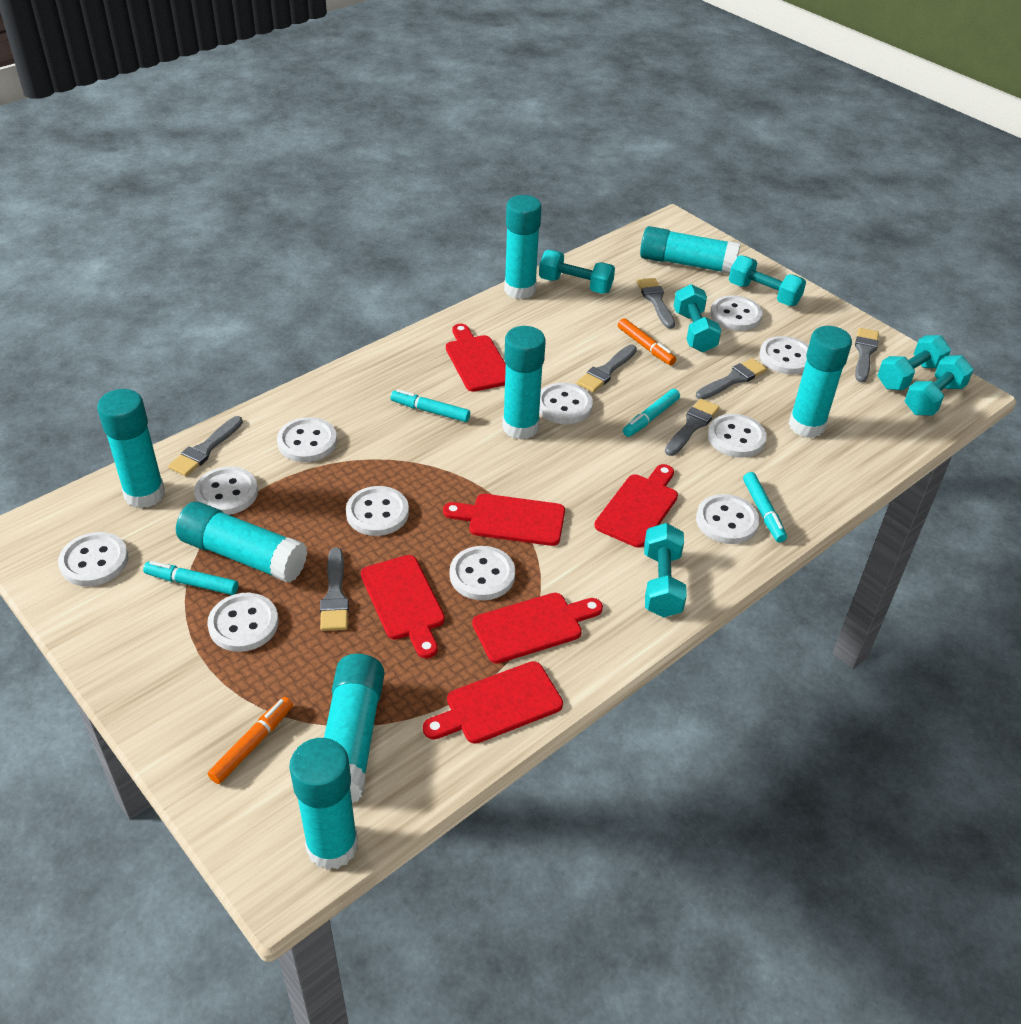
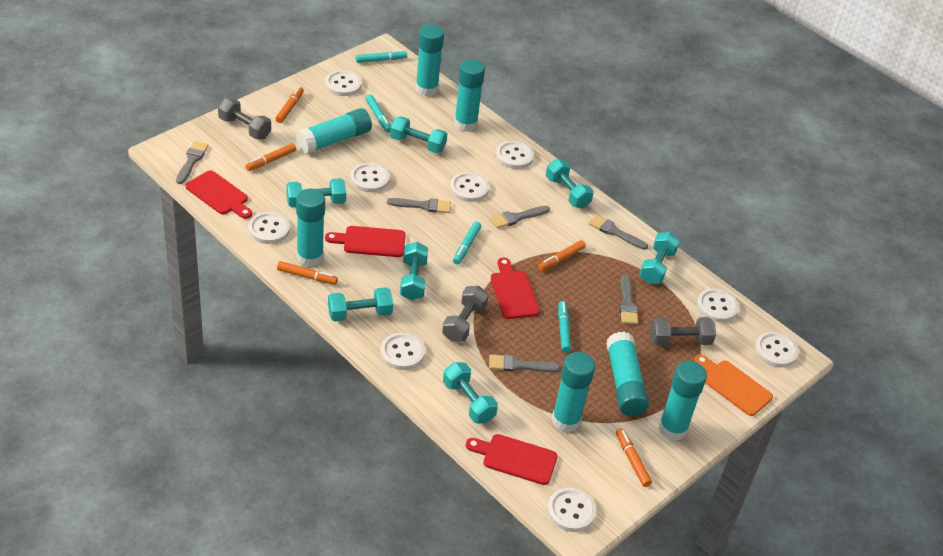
grey brush: [168,416,243,476] [320,547,349,631] [577,345,637,393] [637,278,675,329] [665,399,719,456] [696,358,767,399] [855,328,879,382] = 7 -> [176,141,209,184] [387,198,451,213] [489,355,560,372] [490,206,550,228] [589,215,648,250] [620,274,638,324] = 6
grey dumbbell: none = 0 -> [218,98,271,139] [442,286,489,342] [650,317,716,346] = 3
orange cutting board: none = 0 -> [694,355,773,416] = 1
orange marker: [208,697,293,784] [618,318,676,365] = 2 -> [246,143,296,171] [275,87,304,123] [277,261,338,285] [538,240,586,271] [616,428,652,487] = 5
red cutting board: [361,555,445,658] [423,661,563,744] [443,494,565,546] [446,324,506,392] [472,593,603,664] [594,464,678,548] = 6 -> [186,170,252,219] [325,226,406,257] [466,434,558,485] [491,258,540,319] = 4
turquoise dumbbell: [539,250,615,294] [644,523,687,617] [674,284,721,352] [729,255,806,306] [878,335,951,390] [905,355,974,416] = 6 -> [286,178,346,207] [328,287,393,321] [390,116,447,153] [400,242,428,301] [443,362,498,423] [546,159,594,208] [640,232,680,284] = 7
turquoise glue stick: [97,389,165,509] [176,502,307,583] [289,738,358,870] [324,654,384,803] [502,326,546,440] [504,195,542,299] [640,226,741,274] [789,326,852,438] = 8 -> [296,108,372,154] [296,189,325,267] [415,25,444,96] [454,59,485,132] [552,352,595,432] [606,332,649,416] [658,361,707,441] = 7
white button: [58,532,128,586] [194,467,258,515] [207,593,279,652] [277,417,337,462] [346,486,409,536] [450,546,515,600] [539,383,593,424] [696,494,760,544] [708,414,767,458] [710,295,763,331] [759,336,809,374] = 11 -> [248,212,290,244] [325,70,362,96] [350,163,390,192] [380,333,425,370] [450,172,489,202] [496,141,534,169] [547,488,596,532] [697,288,739,322] [755,332,799,367] = 9

